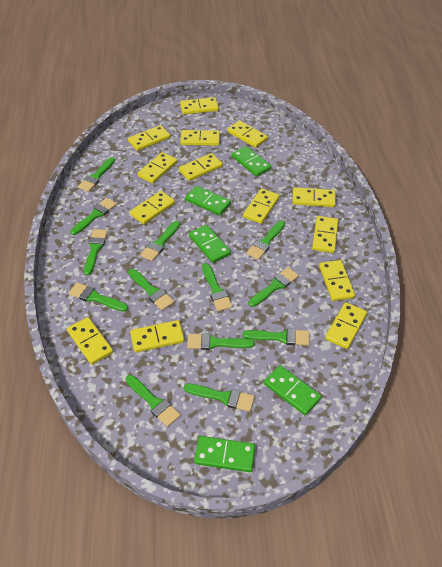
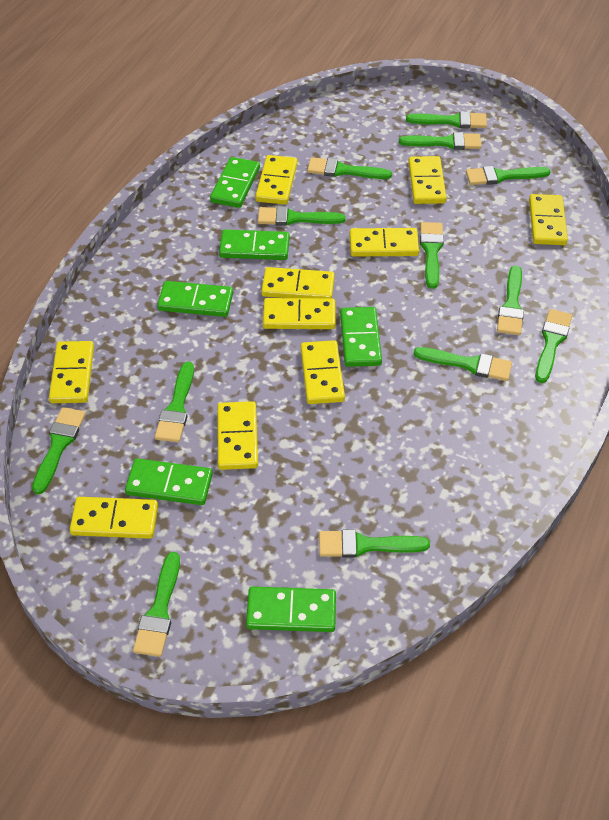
green domino: [185,186,231,216] [189,225,231,263] [194,436,255,472] [232,146,272,177] [264,365,322,415] = 5 -> [125,458,213,505] [157,281,233,317] [210,157,260,208] [219,229,290,260] [246,587,336,632] [340,307,382,367] = 6
yellow domino: [67,317,113,365] [128,125,170,151] [130,191,175,224] [130,320,184,353] [137,152,177,184] [179,153,223,181] [180,97,219,115] [180,130,220,146] [227,121,268,148] [243,189,280,224] [292,187,336,207] [312,216,338,253] [319,260,355,301] [325,302,367,349] = 14 -> [49,341,94,403] [69,497,158,539] [217,401,258,470] [255,155,297,205] [261,267,335,299] [263,298,336,329] [301,340,345,404] [350,228,419,257] [408,156,446,204] [529,194,568,245] = 10

